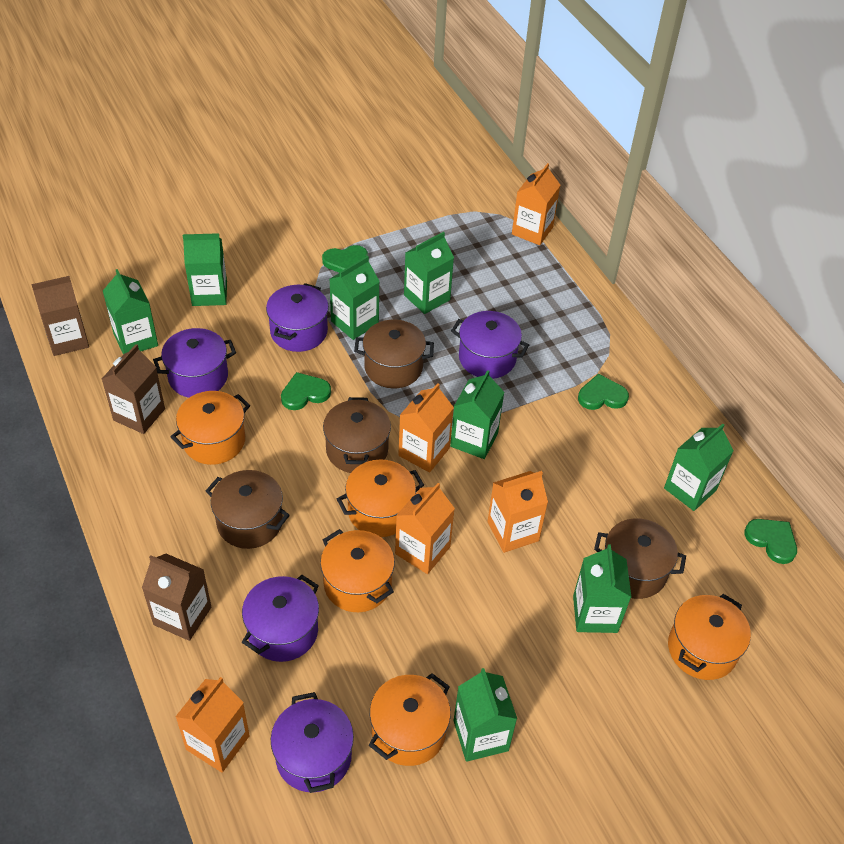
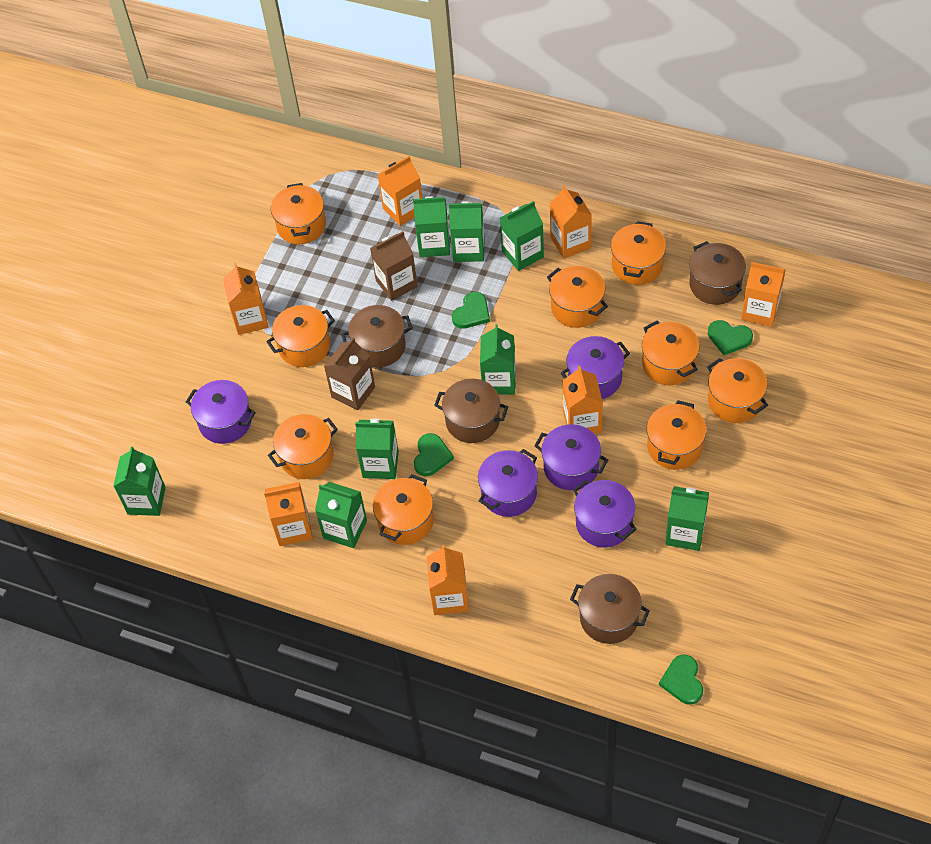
brown carton: [31,276,89,356] [102,344,165,434] [142,554,211,641] = 3 -> [324,338,375,410] [370,231,418,301] = 2
orange carton: [175,677,250,773] [395,483,455,574] [398,383,454,473] [487,471,548,553] [512,163,560,245] = 5 -> [223,263,269,335] [264,482,313,546] [378,156,422,226] [427,545,469,615] [550,186,592,259] [562,366,603,434] [741,262,786,327] = 7
orange pot: [171,391,250,465] [320,529,395,612] [337,460,424,537] [369,673,451,766] [668,594,751,680] = 5 -> [266,305,335,367] [268,414,338,479] [271,183,326,244] [373,474,434,545] [547,266,608,328] [611,221,666,285] [642,321,700,385] [647,400,707,470] [707,358,768,423] = 9

